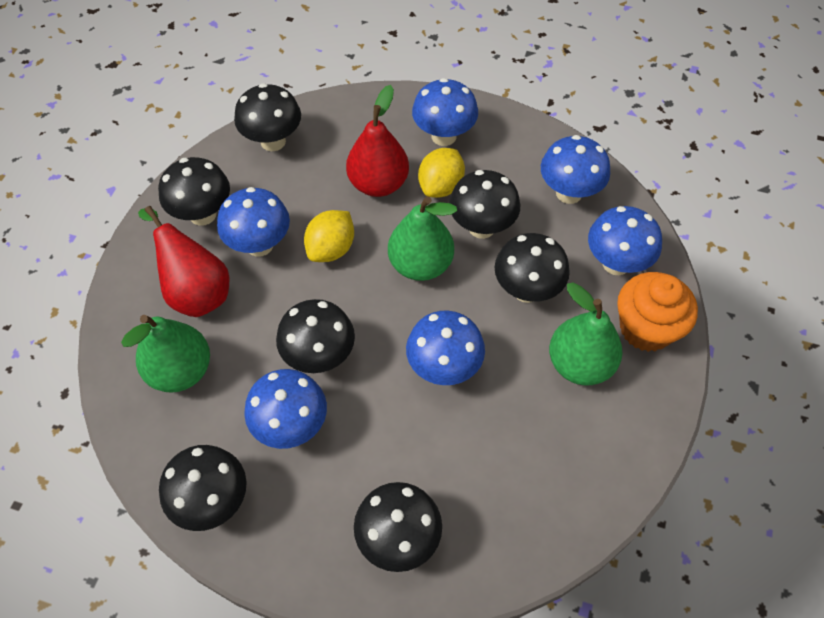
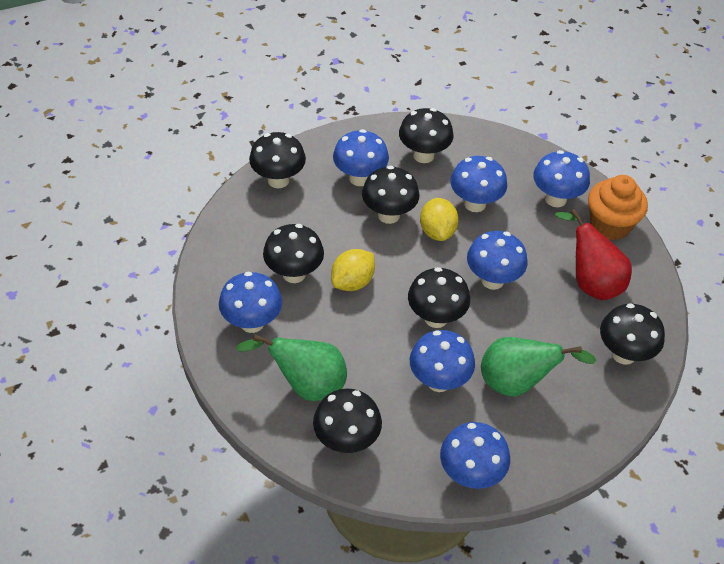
blue mushroom: [217,187,290,257] [244,369,327,449] [406,311,485,385] [412,78,478,146] [541,135,610,204] [588,206,662,275] = 6 -> [219,272,282,333] [333,129,389,186] [410,330,475,392] [440,422,510,489] [450,156,507,212] [467,231,528,290] [533,150,590,207] = 7
green pear: [121,315,210,393] [388,196,457,281] [549,282,622,385] = 3 -> [236,334,347,401] [481,337,596,397] = 2
red pear: [138,206,229,317] [346,85,409,197] = 2 -> [555,209,632,300] = 1

